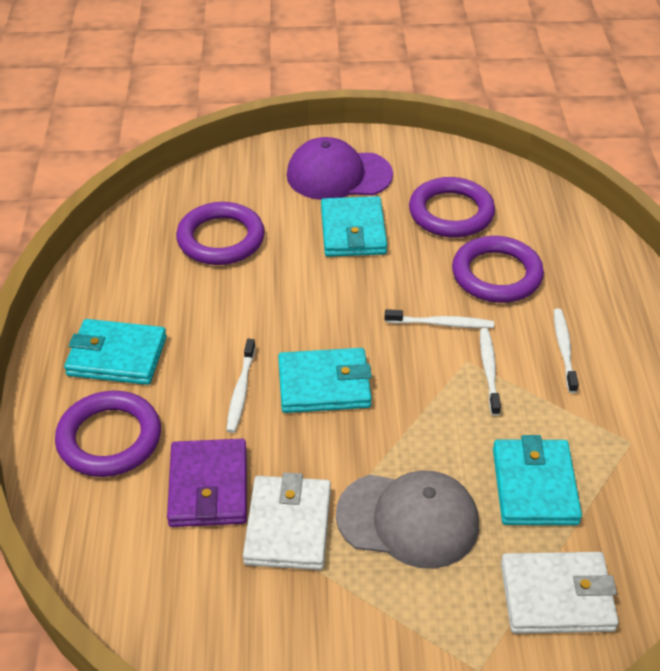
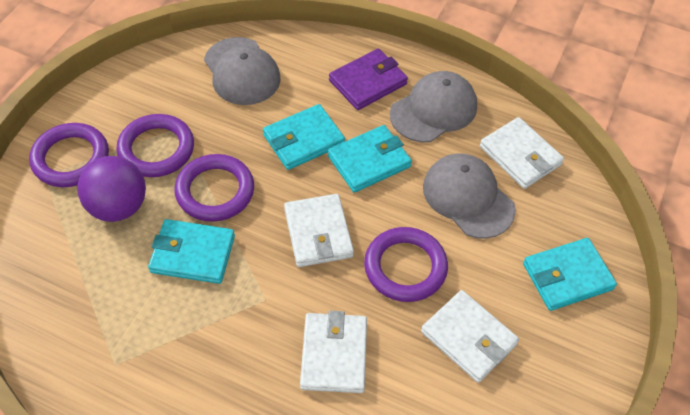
grey cap: [336,470,479,569] = 1 -> [204,37,281,105] [390,71,477,142] [423,153,516,239] = 3
purple ball: none = 0 -> [77,156,146,222] = 1
purple cap: [287,137,393,200] = 1 -> none = 0
white toothbrush: [226,339,256,433] [384,309,494,328] [480,328,501,416] [554,308,579,393] = 4 -> none = 0
white wallet: [243,472,331,570] [501,552,619,634] = 2 -> [284,194,354,267] [300,311,367,393] [421,290,519,383] [480,117,564,189] = 4

